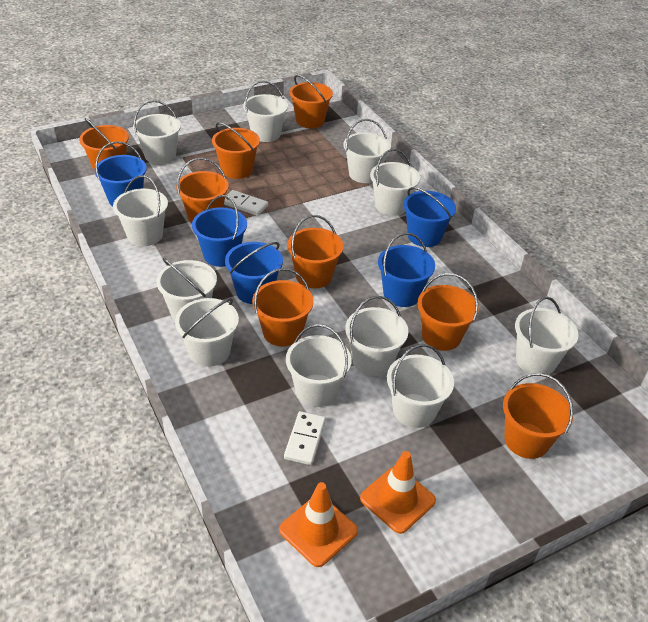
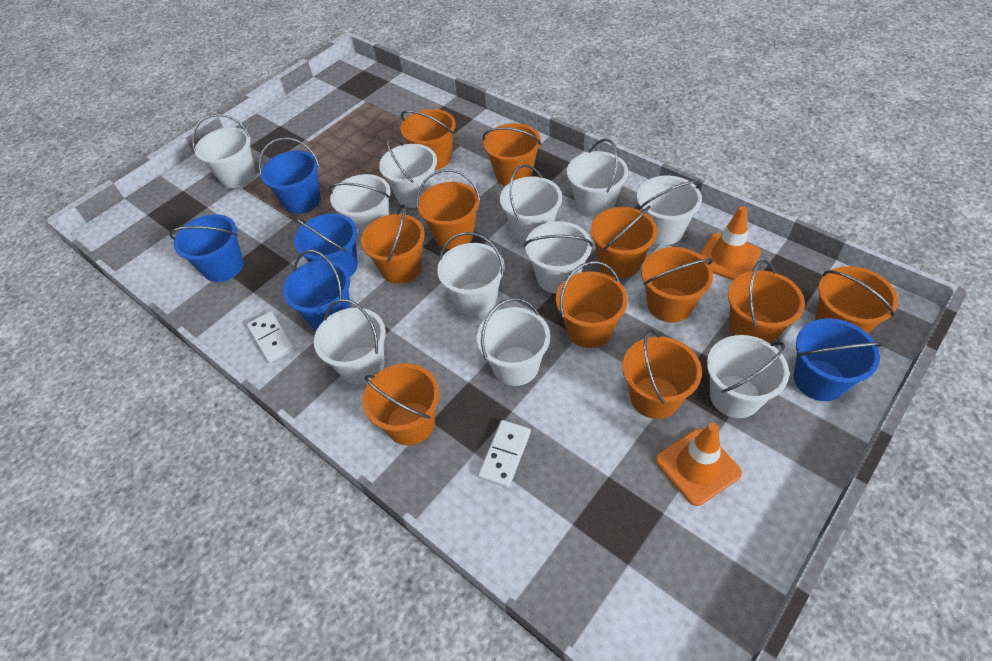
orange bucket: [79,118,129,172] [176,158,229,223] [212,122,260,179] [252,268,314,347] [287,215,344,288] [290,75,333,128] [417,273,479,351] [503,373,573,459] = 8 -> [361,205,425,284] [362,363,440,445] [400,109,456,170] [416,169,480,249] [483,123,541,186] [556,261,628,348] [590,206,657,278] [622,329,702,419] [641,247,713,323] [728,260,805,344] [815,266,898,333] = 11

